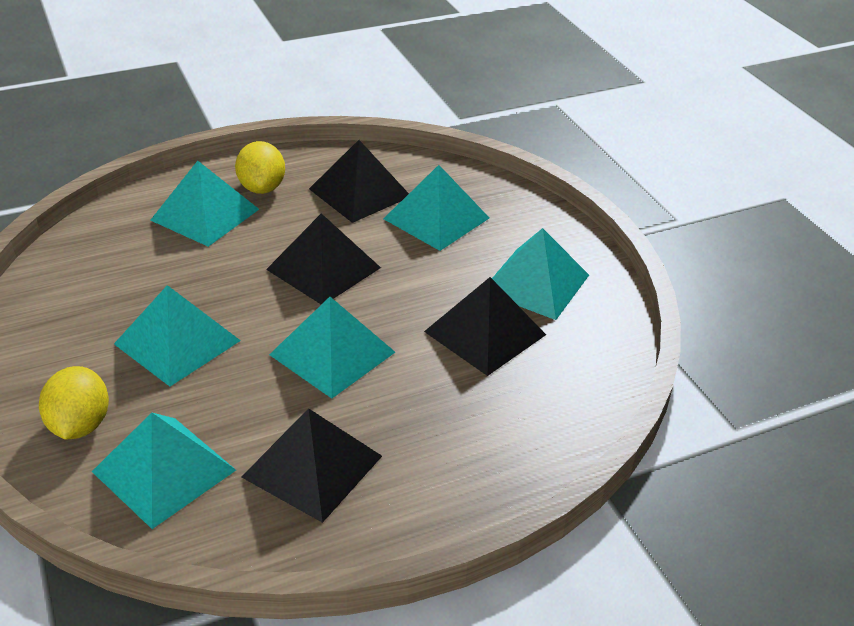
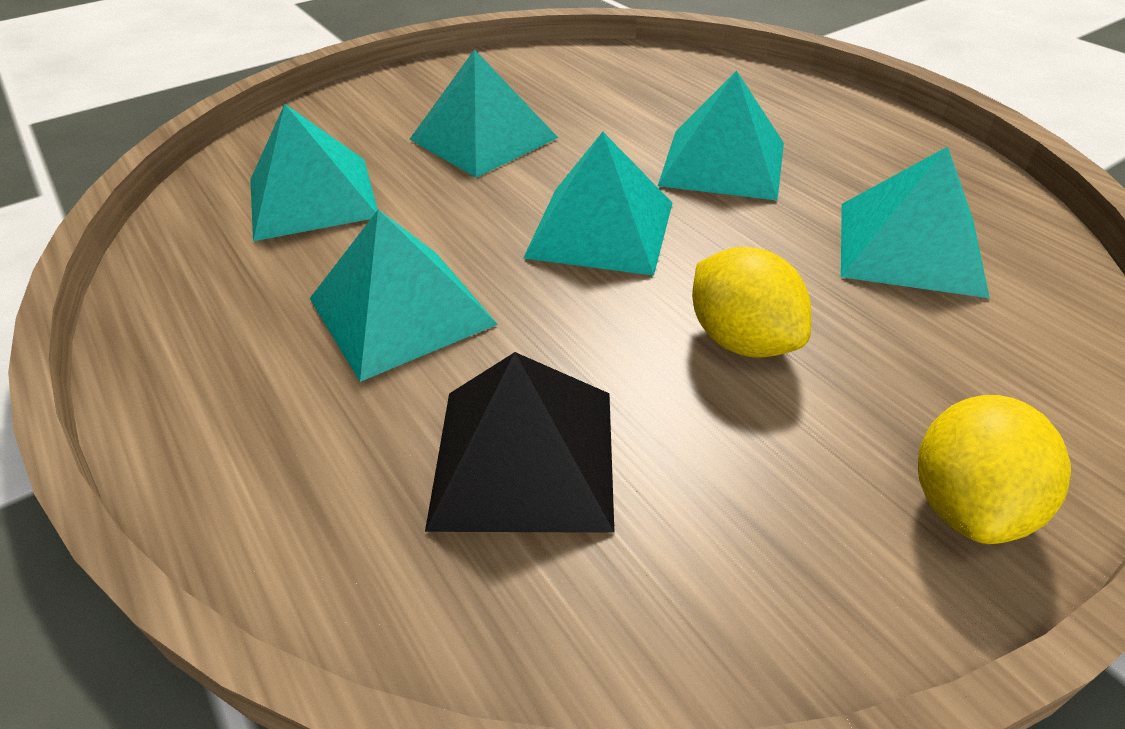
black pyramid: [242,408,382,523] [266,213,381,304] [309,140,409,223] [424,277,546,376] = 4 -> [425,352,615,533] = 1

